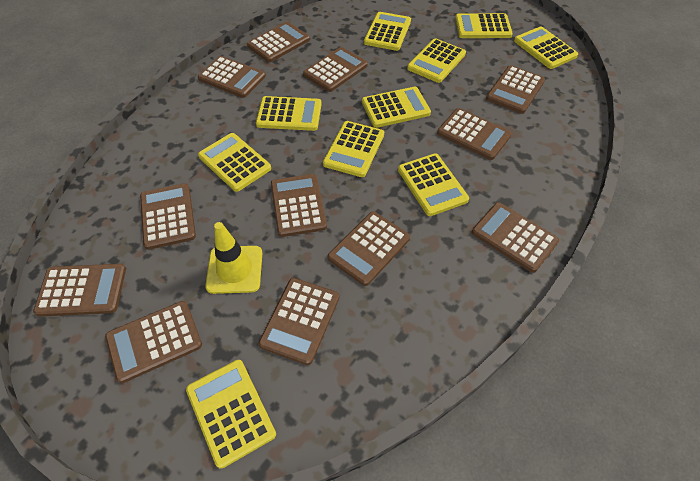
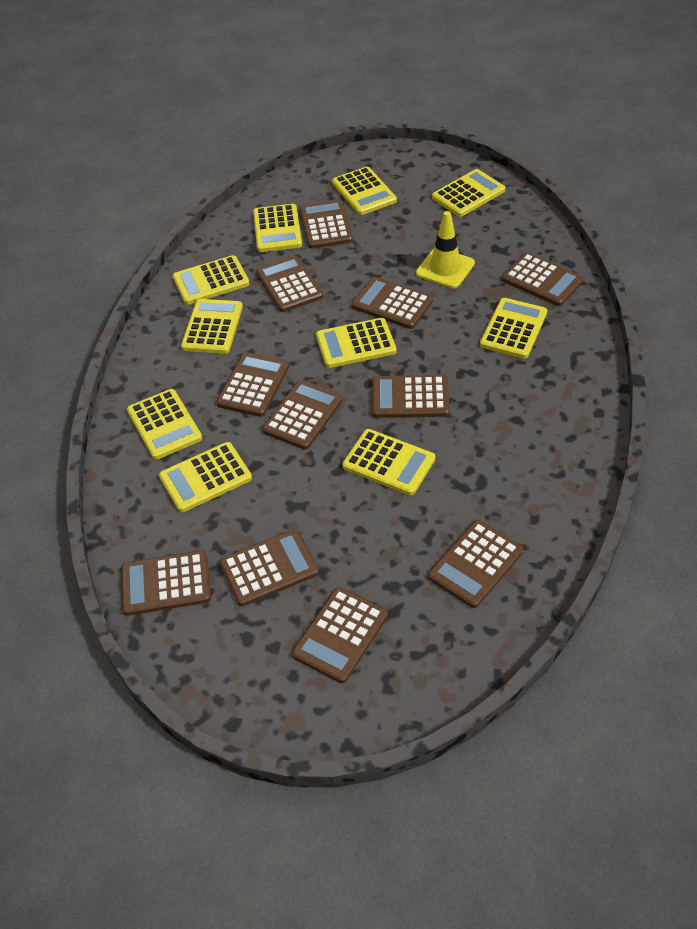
brown calculator: [33,264,126,317] [105,301,202,383] [140,183,196,250] [198,56,266,98] [247,22,310,62] [259,278,339,365] [271,174,327,237] [303,47,368,92] [328,212,410,286] [437,108,512,160] [472,202,559,273] [486,65,545,114] = 12 -> [121,550,211,616] [216,352,289,417] [220,529,319,606] [256,256,323,312] [262,380,343,450] [292,587,388,683] [300,200,353,249] [352,277,433,329] [372,375,450,418] [428,520,523,608] [502,252,584,306] = 11

